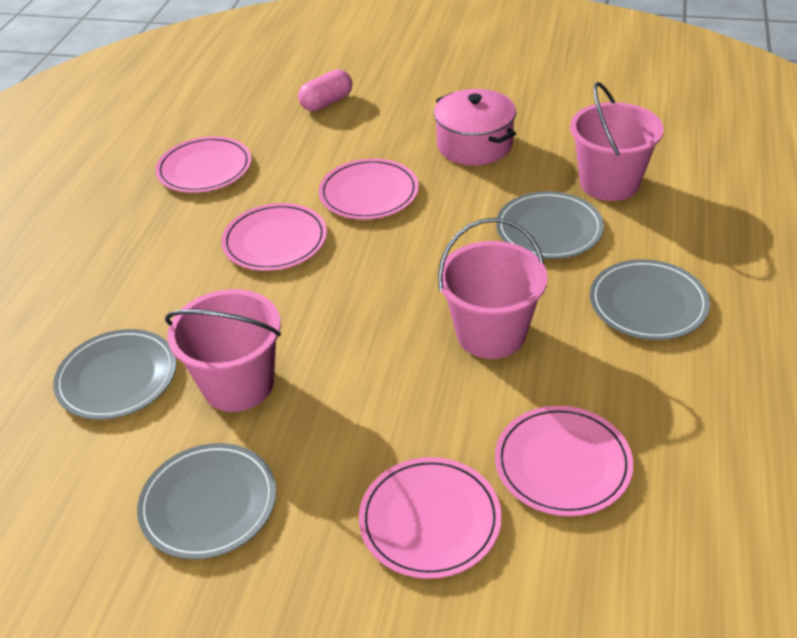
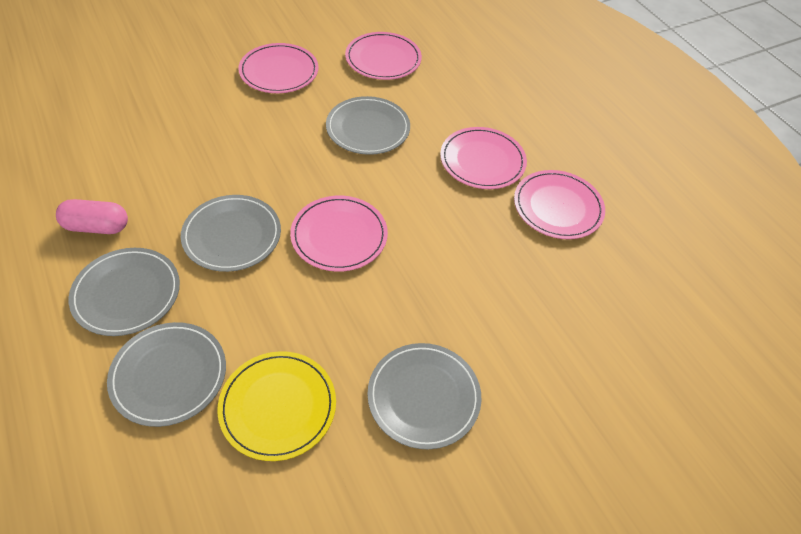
grey plate: [53,329,177,420] [137,443,276,559] [496,191,604,259] [590,259,710,340] = 4 -> [69,248,180,336] [107,322,226,427] [181,195,281,272] [326,96,410,155] [367,343,482,449] = 5
pink bucket: [165,289,281,412] [438,218,548,359] [570,82,664,201] = 3 -> none = 0
pink pot: [434,89,516,165] = 1 -> none = 0
yellow plate: none = 0 -> [218,351,336,461] = 1

